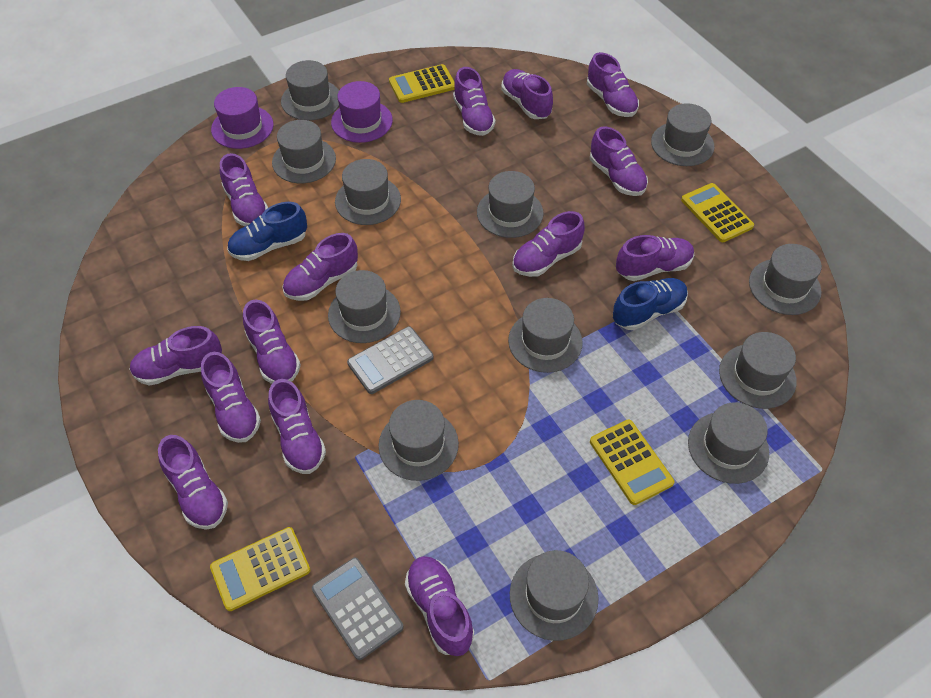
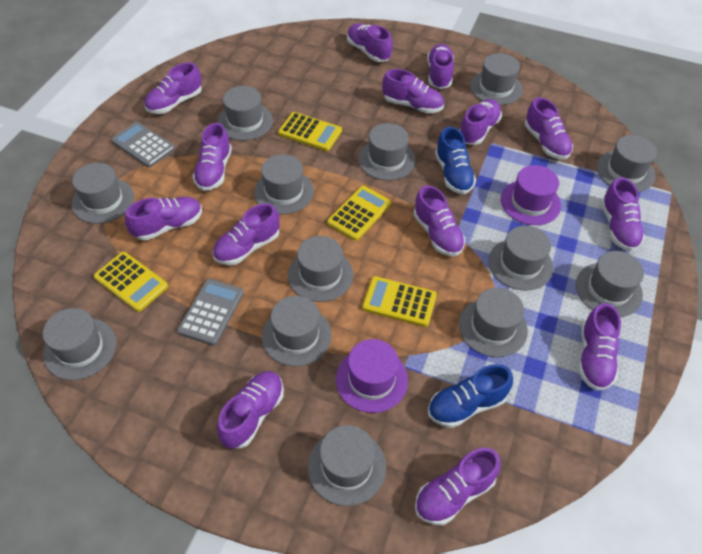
grey hat: [272,120,336,183] [281,60,339,121] [328,270,401,343] [335,159,401,225] [379,400,459,481] [477,171,544,238] [508,298,583,373] [510,550,599,641] [651,103,715,166] [688,402,769,484] [719,332,797,409] [749,244,822,315] = 12 -> [43,308,116,380] [72,163,134,224] [217,86,273,141] [254,154,314,214] [262,296,332,366] [288,236,353,302] [308,425,386,506] [358,123,416,180] [459,288,528,357] [470,53,523,105] [489,226,553,291] [576,251,644,317] [597,135,657,192] = 13

